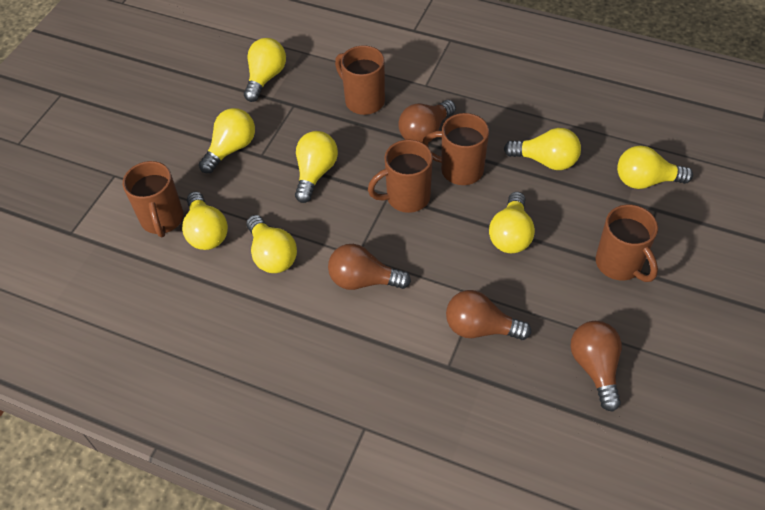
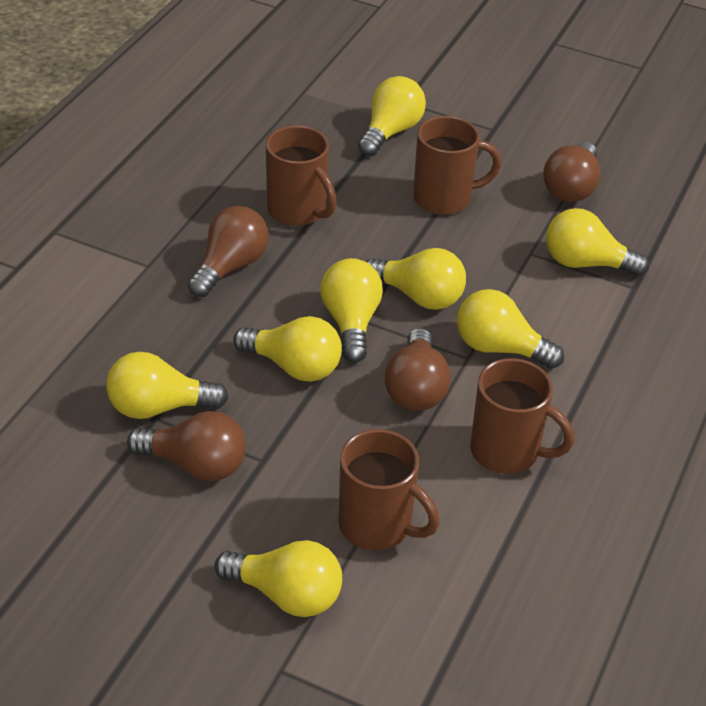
brown mug: [123,161,184,237] [335,45,385,115] [368,140,433,213] [422,113,489,185] [596,204,658,282] = 5 -> [266,125,337,226] [338,429,440,550] [413,116,502,215] [470,358,574,474] = 4

